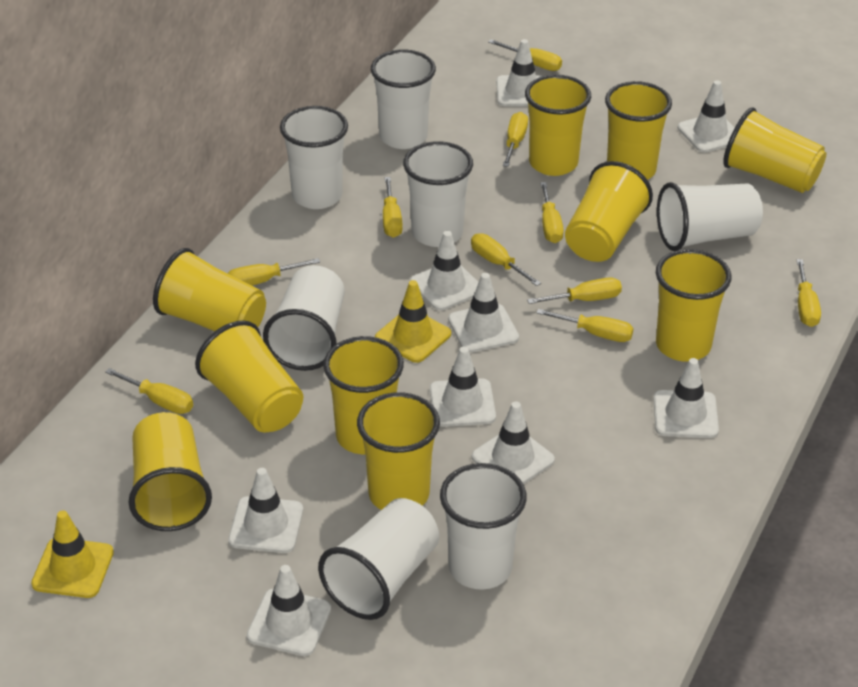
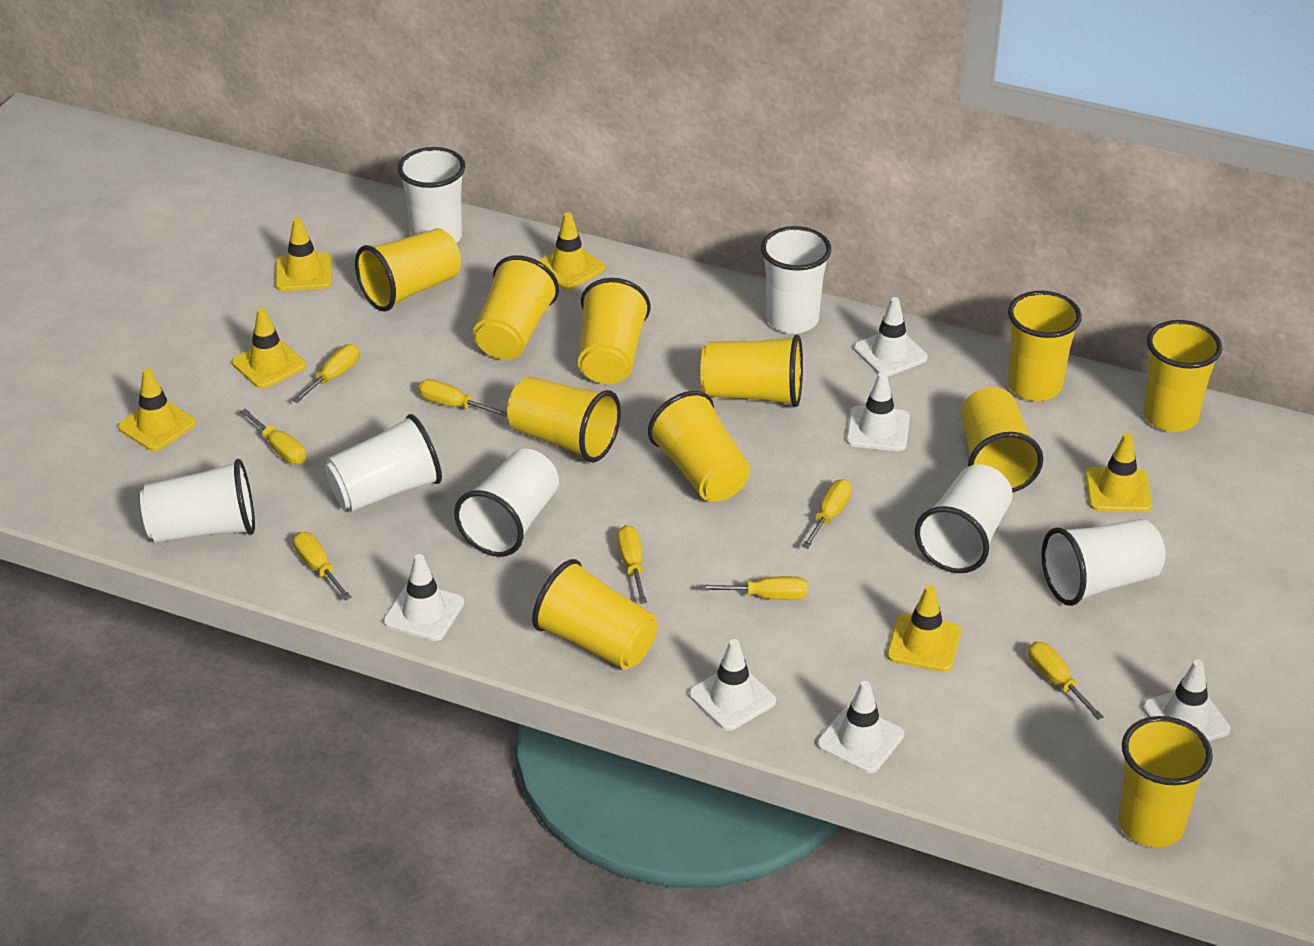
white traffic cone: [228,468,303,553] [247,565,331,656] [410,231,478,311] [430,347,496,427] [448,273,519,353] [472,401,555,484] [496,39,542,106] [653,358,719,438] [678,80,735,153] = 9 -> [383,554,464,641] [689,639,776,731] [817,681,904,773] [846,372,910,451] [854,297,928,377] [1143,660,1230,741] = 6
yellow cup: [129,412,212,531] [153,248,266,331] [195,321,303,433] [323,336,404,454] [357,392,440,510] [525,75,591,176] [565,161,653,262] [605,81,672,180] [656,249,732,362] [723,107,826,193] = 10 -> [355,228,461,312] [473,255,559,359] [507,377,621,462] [532,559,658,669] [578,278,650,384] [648,391,750,502] [700,335,803,407] [961,387,1043,493] [1008,291,1082,401] [1118,716,1213,847] [1143,320,1222,432] = 11
yellow screwdriver: [105,368,193,414] [228,258,320,286] [383,177,402,238] [471,233,541,286] [488,39,562,71] [503,112,528,167] [527,278,622,304] [536,309,634,342] [540,182,564,243] [797,259,821,327] = 10 -> [240,409,306,464] [292,344,360,403] [293,532,352,601] [418,379,507,417] [617,525,647,604] [700,576,808,600] [802,479,852,549] [1028,642,1104,720] = 8
yellow traffic cone: [31,510,114,598] [375,280,451,363] = 2 -> [118,368,196,451] [232,308,306,389] [275,217,332,291] [539,212,605,290] [887,585,961,672] [1085,433,1152,512] = 6

